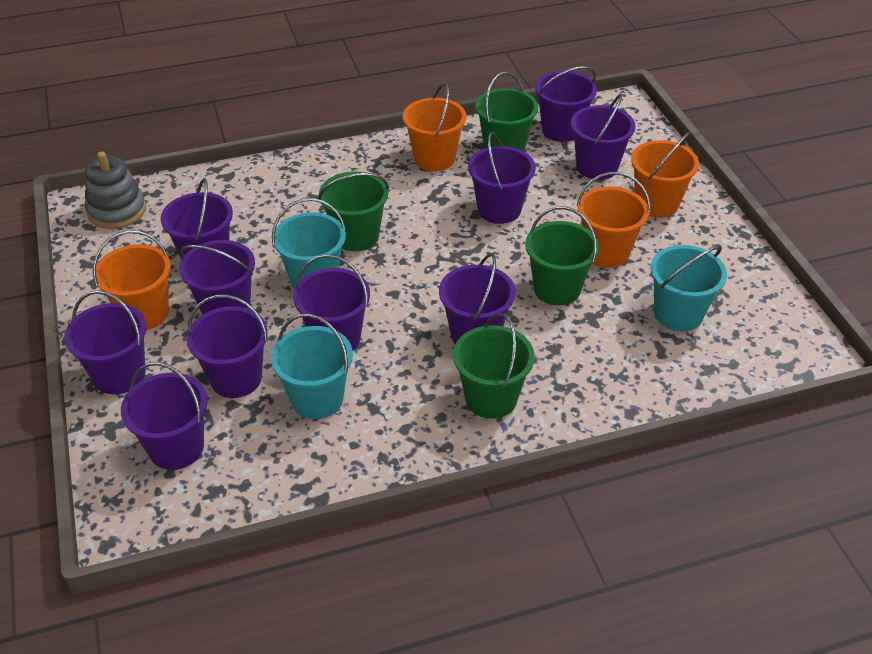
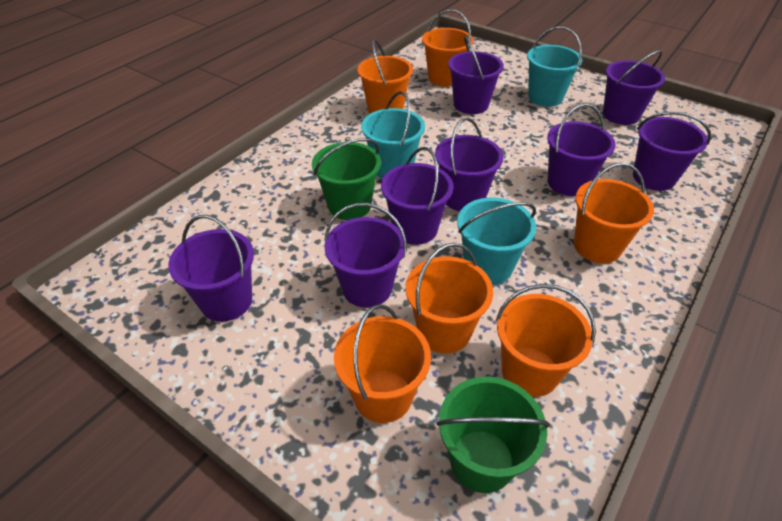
green bucket: [318,171,389,251] [453,313,535,419] [475,72,539,151] [525,206,599,305] = 4 -> [312,138,381,220] [437,376,550,493] = 2
grey stacking toy: [85,152,146,229] = 1 -> none = 0
orange bucket: [93,230,171,330] [403,83,466,171] [576,172,650,268] [631,132,699,218] = 4 -> [334,304,431,423] [357,39,413,114] [406,243,493,354] [422,9,474,87] [496,284,596,397] [574,163,654,263] = 6
purple bucket: [64,290,147,394] [121,362,208,470] [161,178,233,260] [179,240,255,315] [187,295,268,398] [293,254,370,351] [439,253,516,344] [468,132,536,224] [535,66,597,142] [571,94,636,180] = 10 -> [168,215,254,322] [324,203,407,308] [381,147,454,245] [435,118,504,211] [448,36,504,114] [547,103,616,196] [603,50,665,125] [633,112,711,191] = 8

